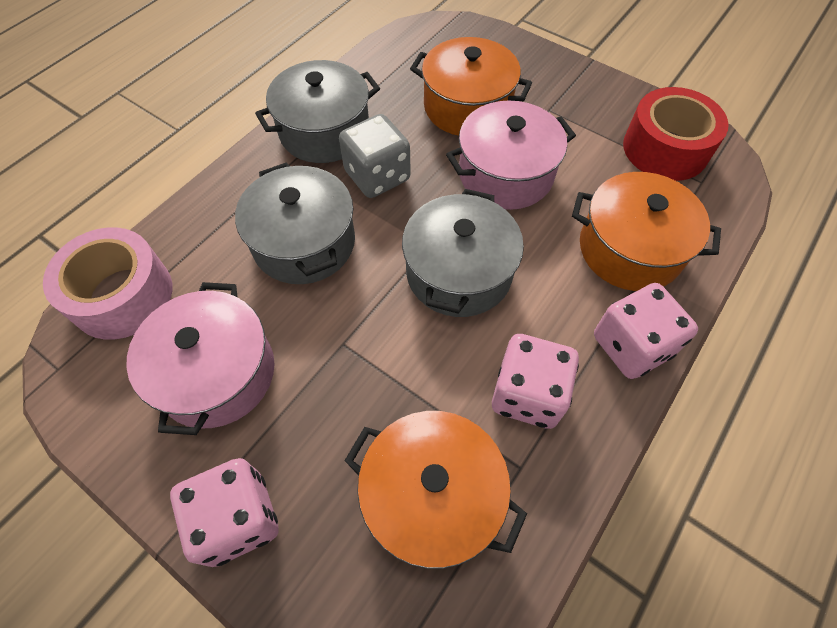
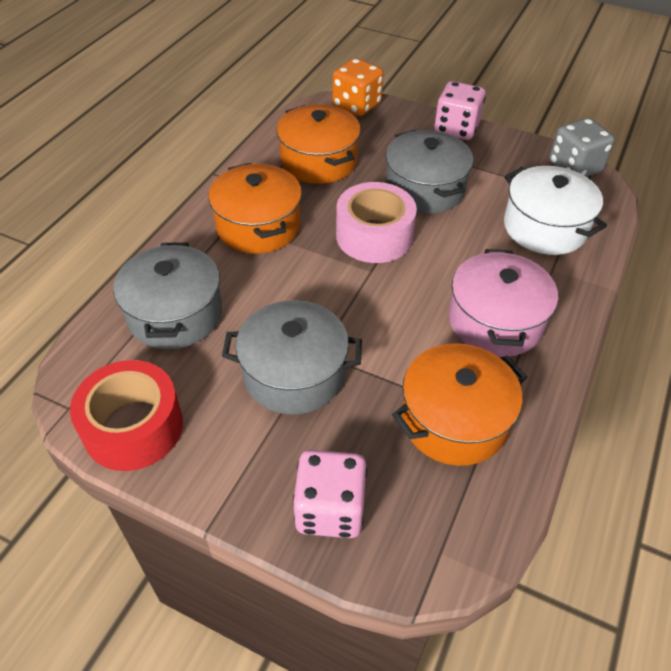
orange dice: none = 0 -> [332,58,383,116] = 1
pink dice: [170,458,279,567] [492,334,579,429] [594,283,698,379] = 3 -> [293,450,367,538] [434,81,486,140] = 2
pink pot: [126,282,274,435] [446,100,576,210] = 2 -> [449,249,558,357] = 1
white pot: none = 0 -> [504,166,607,255] = 1

